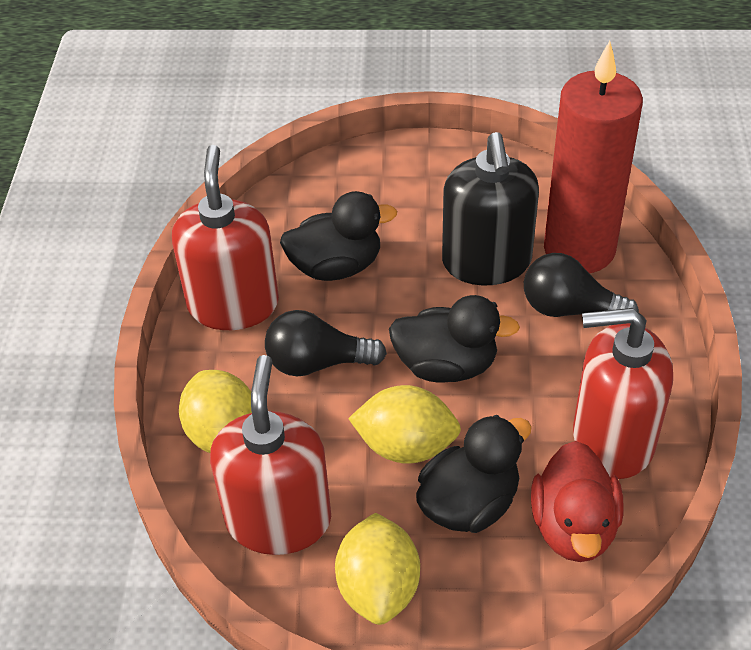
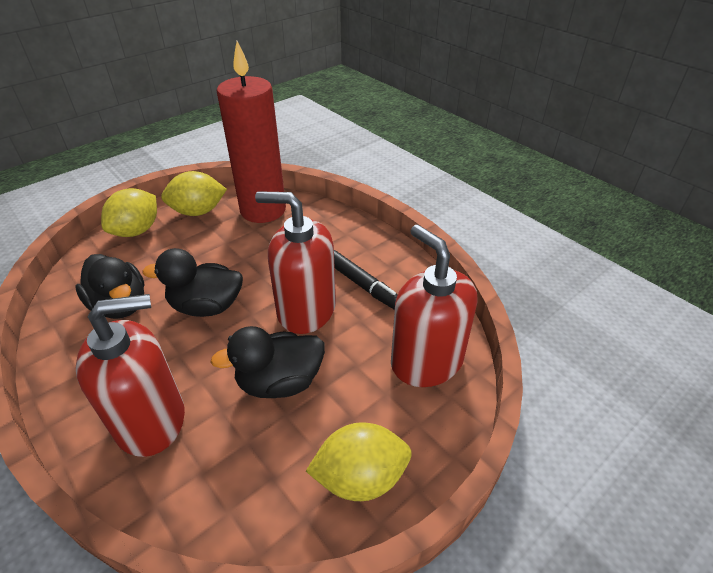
black light bulb: [265,310,387,377] [524,253,639,317] = 2 -> none = 0
black marker: none = 0 -> [334,250,398,310] = 1
black soap dispenser: [442,132,539,285] = 1 -> none = 0
red duck: [531,441,624,562] = 1 -> none = 0

